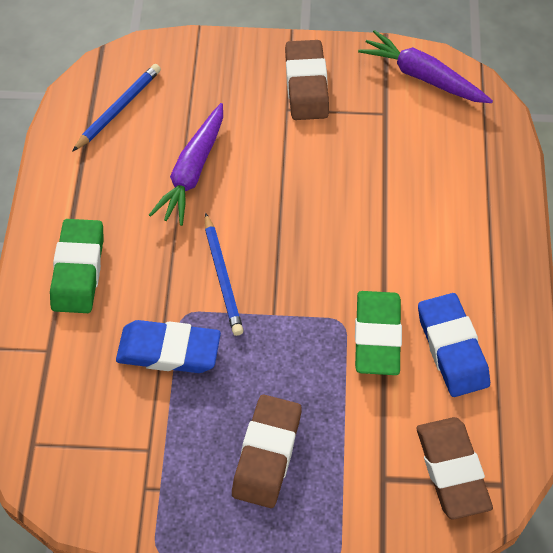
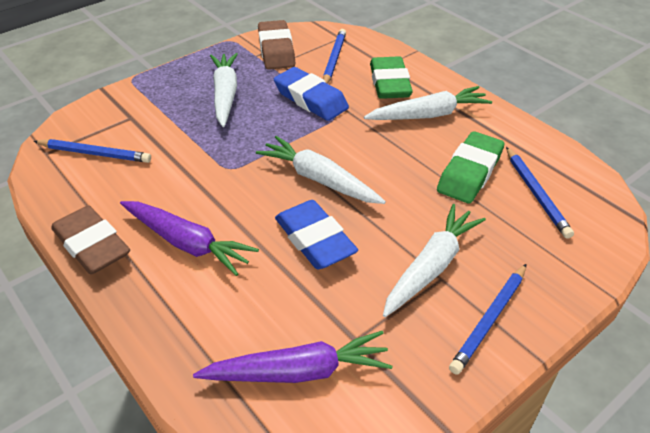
blue pencil: [72,64,161,152] [205,212,244,336] = 2 -> [33,139,151,163] [323,29,346,84] [449,264,527,375] [506,147,574,239] = 4
brown eraser: [232,395,302,508] [285,40,329,120] [416,417,493,519] = 3 -> [51,205,130,274] [258,20,295,70] = 2
white carrot: none = 0 -> [210,53,238,127] [256,136,386,204] [364,86,492,120] [383,204,486,317] = 4

